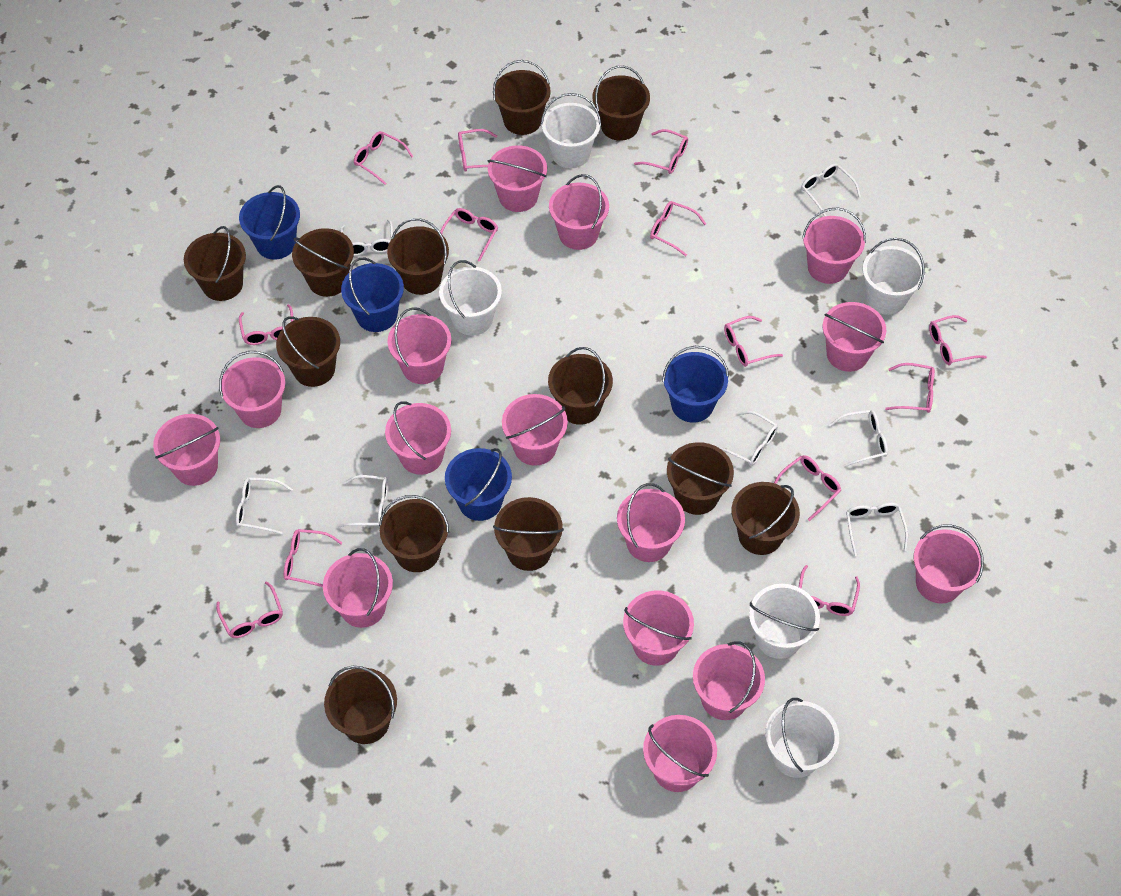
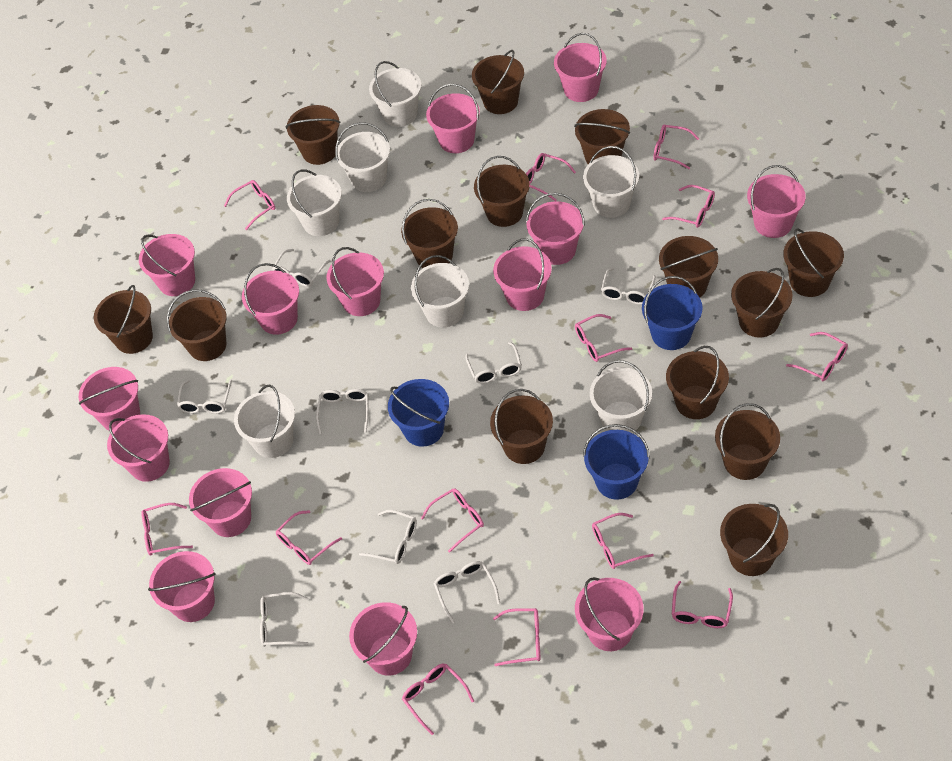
blue bucket: [239,185,300,260] [341,258,404,332] [445,448,512,521] [662,346,729,423] = 4 -> [388,379,449,447] [583,424,650,500] [642,276,703,350] = 3
brown bucket: [184,226,246,301] [276,316,340,387] [292,228,354,297] [324,666,397,744] [379,495,449,572] [387,218,449,295] [493,60,551,135] [493,497,564,571] [548,347,613,425] [592,66,650,141] [667,442,734,515] [732,482,800,555] = 12 -> [94,285,153,354] [167,290,227,361] [286,105,341,165] [401,199,458,268] [472,50,524,114] [474,156,530,227] [490,389,553,464] [574,109,630,164] [659,236,718,297] [666,346,729,419] [715,403,780,480] [720,504,788,576] [731,268,792,338] [783,228,844,297] = 14
pink bucket: [153,414,220,486] [219,351,285,428] [323,548,393,628] [385,401,451,475] [388,307,451,384] [488,145,547,212] [502,394,568,466] [549,174,609,250] [617,483,685,562] [623,591,694,666] [643,715,717,792] [693,641,765,720] [802,208,866,284] [823,302,886,372] [914,525,984,604] = 15 -> [79,367,140,431] [107,414,170,482] [139,234,195,296] [148,551,216,622] [189,468,252,537] [242,263,299,335] [326,247,384,316] [349,602,417,676] [426,84,480,153] [493,238,552,311] [526,193,585,265] [554,33,607,102] [575,577,643,651] [747,165,806,238] = 14
white bucket: [439,260,502,336] [541,93,601,168] [749,584,820,659] [765,698,839,778] [863,238,925,315] = 5 -> [234,385,295,458] [287,169,342,236] [335,122,390,192] [369,61,421,127] [411,255,469,327] [583,146,639,218] [589,360,652,433] = 7
white glasses: [236,477,293,534] [337,475,388,527] [340,219,393,256] [716,411,778,466] [801,163,861,216] [829,410,888,467] [846,503,908,556] = 7 -> [177,380,232,414] [260,592,309,647] [272,249,330,287] [316,389,369,434] [359,510,417,564] [434,561,500,624] [466,342,522,384] [601,268,656,305] = 8

